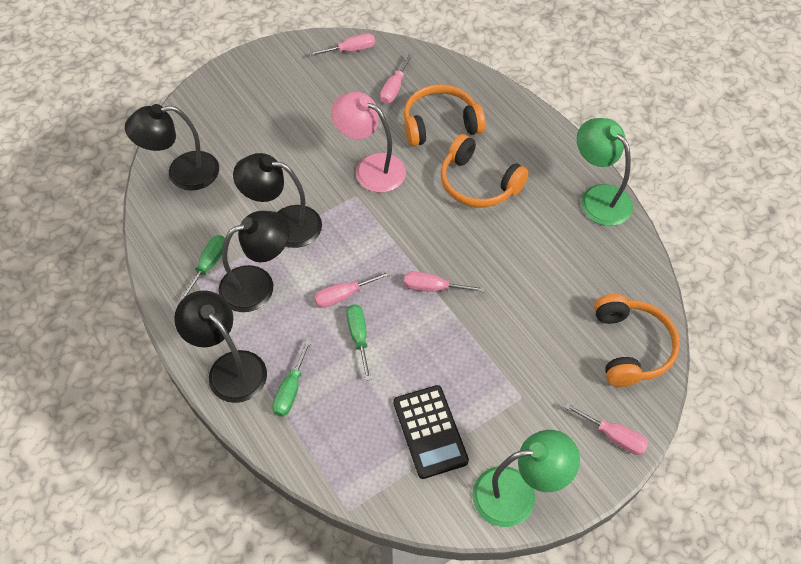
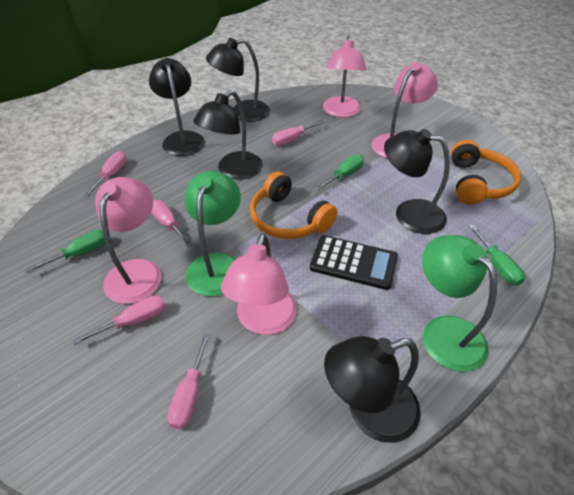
black lamp: [125,104,219,191] [174,290,267,403] [218,211,290,312] [233,153,322,248] = 4 -> [149,58,205,156] [193,90,263,180] [206,38,270,122] [324,336,421,443] [384,129,450,234] = 5
orange headphones: [404,84,486,146] [441,134,529,208] [594,294,680,387] = 3 -> [250,172,337,239] [451,140,521,205] = 2
pink lamp: [331,92,406,193] = 1 -> [95,177,162,304] [221,233,297,335] [323,36,366,117] [372,62,438,159] = 4

